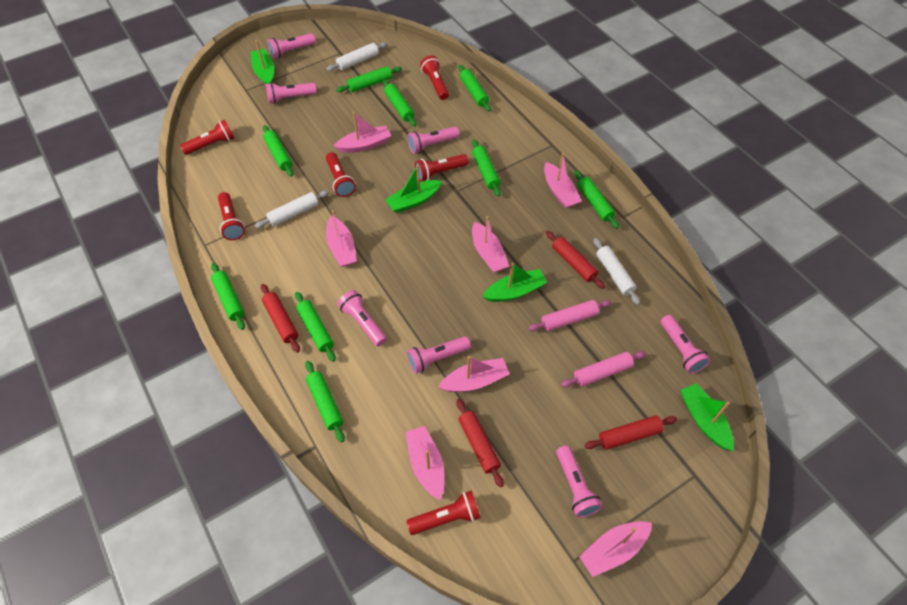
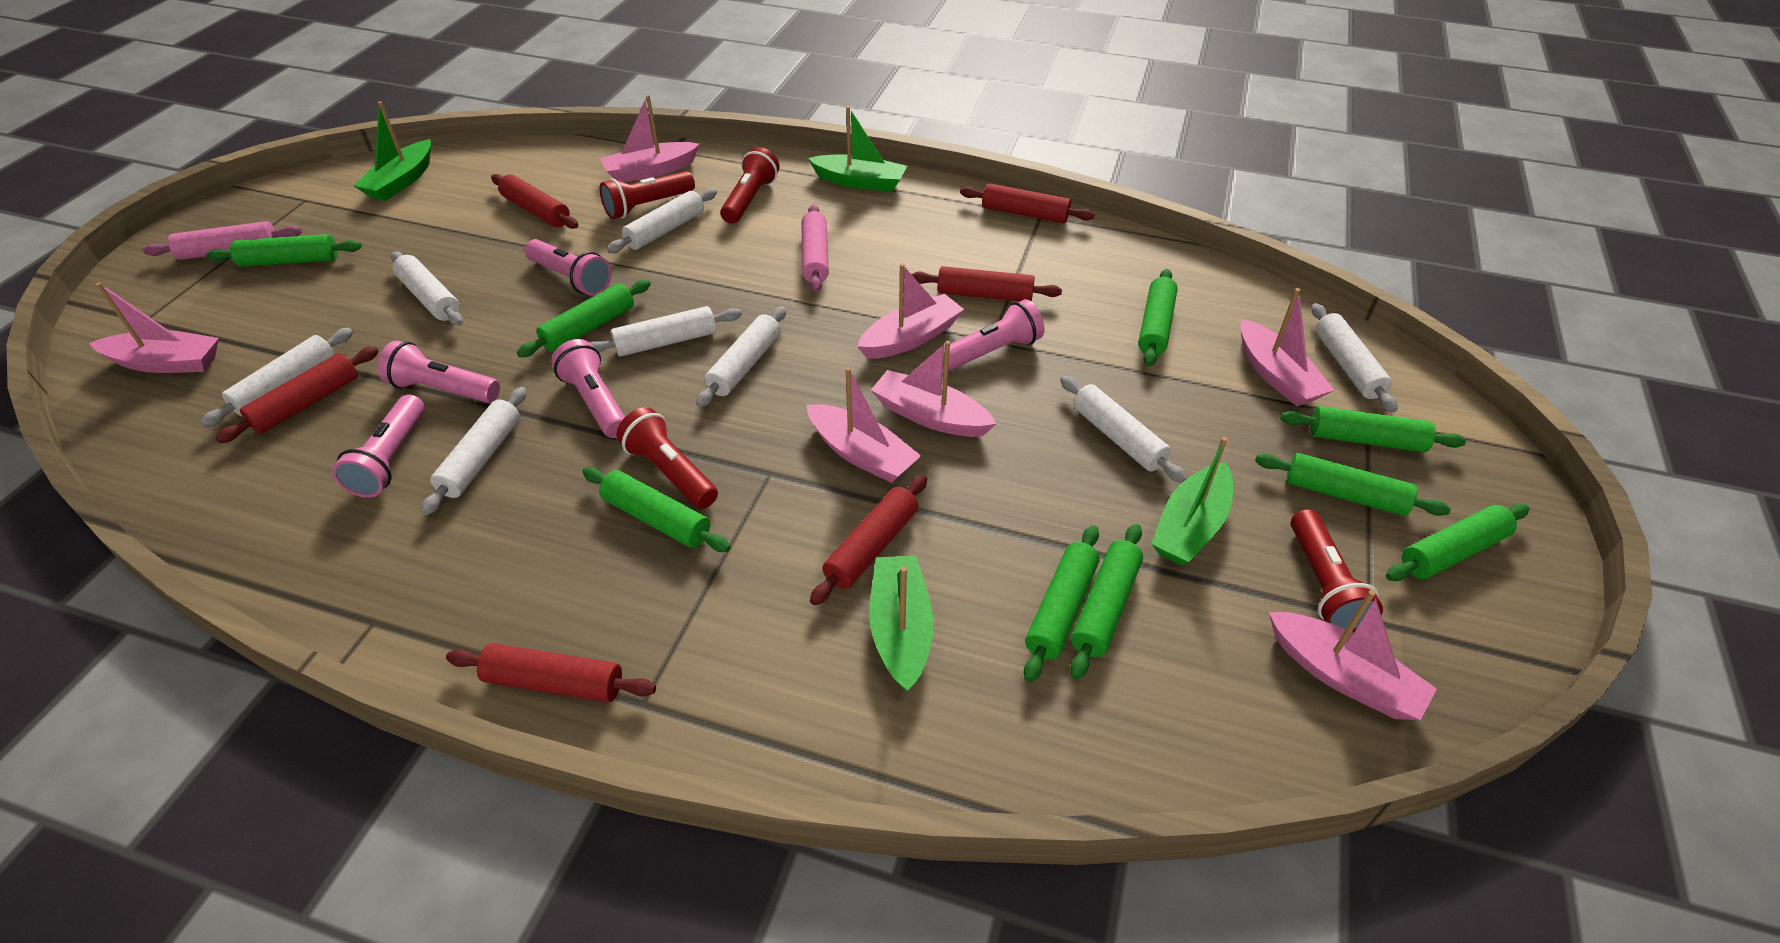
pink flashlight: [266,83,317,104] [267,33,316,59] [337,290,387,346] [407,127,459,154] [407,336,471,374] [556,445,603,518] [661,315,711,374] = 7 -> [332,394,425,498] [377,340,500,403] [525,239,612,296] [551,339,625,438] [943,299,1045,371] = 5
red flashlight: [180,120,234,155] [218,192,245,240] [326,152,356,197] [407,490,480,535] [415,154,469,182] [420,56,449,100] = 6 -> [600,171,695,219] [616,407,718,509] [720,147,779,224] [1290,509,1383,633] = 4
red rolling pin: [261,284,300,353] [456,399,504,488] [546,231,605,289] [585,416,677,450] = 4 -> [215,346,379,443] [446,643,656,702] [491,174,578,229] [810,475,927,605] [912,266,1062,301] [960,183,1094,223] = 6
white rolling pin: [255,190,329,228] [327,42,387,71] [593,238,640,305] = 3 -> [200,328,353,427] [391,251,463,326] [421,387,527,515] [590,306,742,357] [607,188,717,253] [696,306,786,407] [1060,376,1187,483] [1311,303,1398,413] = 8

